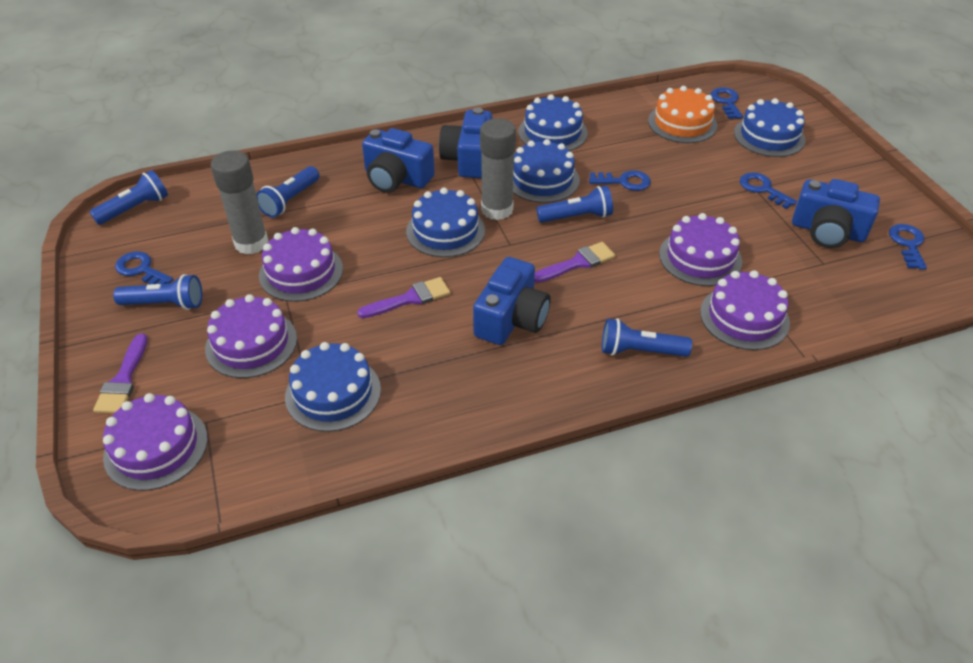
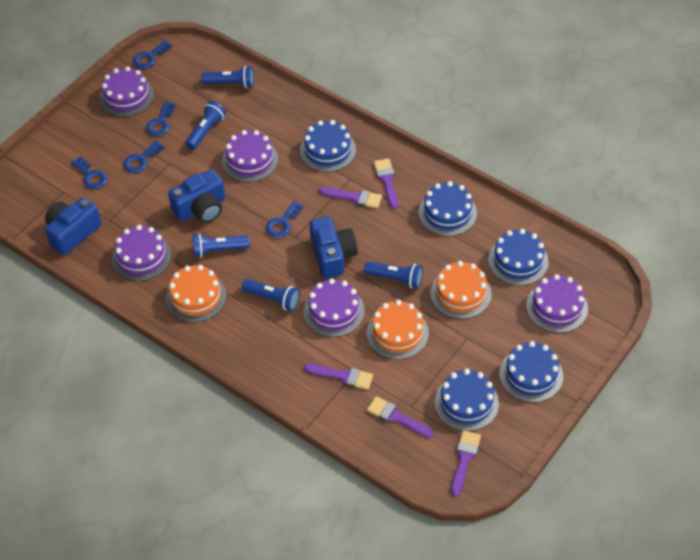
blue camera: [362,128,435,193] [439,107,492,178] [473,257,550,345] [792,179,880,248] = 4 -> [45,197,101,255] [168,169,225,223] [310,217,358,278] = 3
grey glue stick: [211,150,268,255] [480,119,516,220] = 2 -> none = 0
orange cake: [648,86,717,143] = 1 -> [165,265,226,322] [367,300,429,359] [430,261,492,319] = 3
purple brush: [93,334,148,413] [357,277,450,318] [534,242,615,283] = 3 -> [304,363,373,390] [319,187,382,209] [367,396,433,438] [374,159,398,209] [451,430,481,496] = 5

